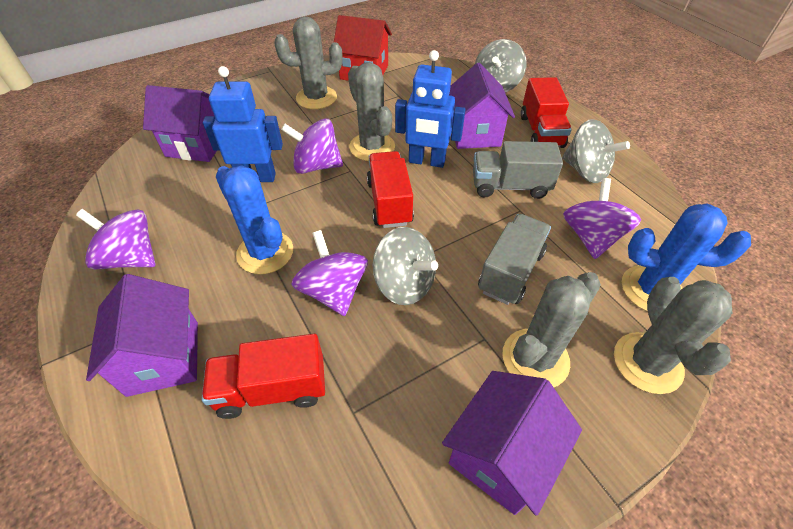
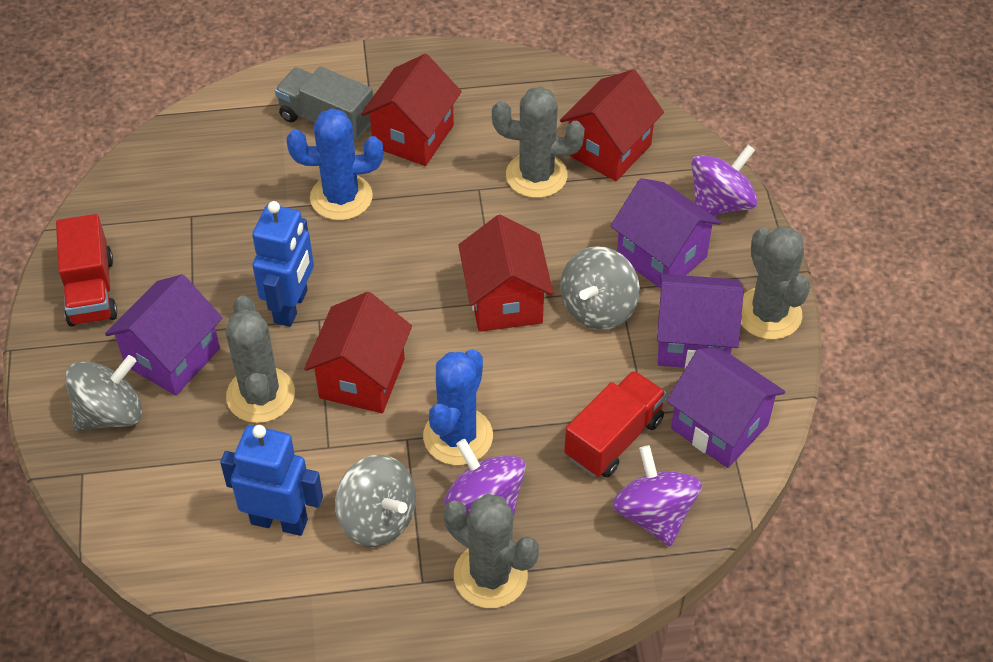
grey truck: [473,141,563,199] [478,214,551,305] = 2 -> [275,66,373,141] = 1
purple spinning top: [76,209,155,269] [281,118,343,174] [291,230,368,316] [563,178,641,259] = 4 -> [444,439,526,520] [612,445,702,546] [691,145,758,216] = 3
red house: [334,15,392,81] = 1 -> [304,292,412,413] [361,54,462,166] [458,215,553,332] [560,70,664,181] = 4
red truck: [202,334,325,419] [367,151,414,228] [521,77,572,148] = 3 -> [56,214,118,326] [564,370,667,478] = 2

